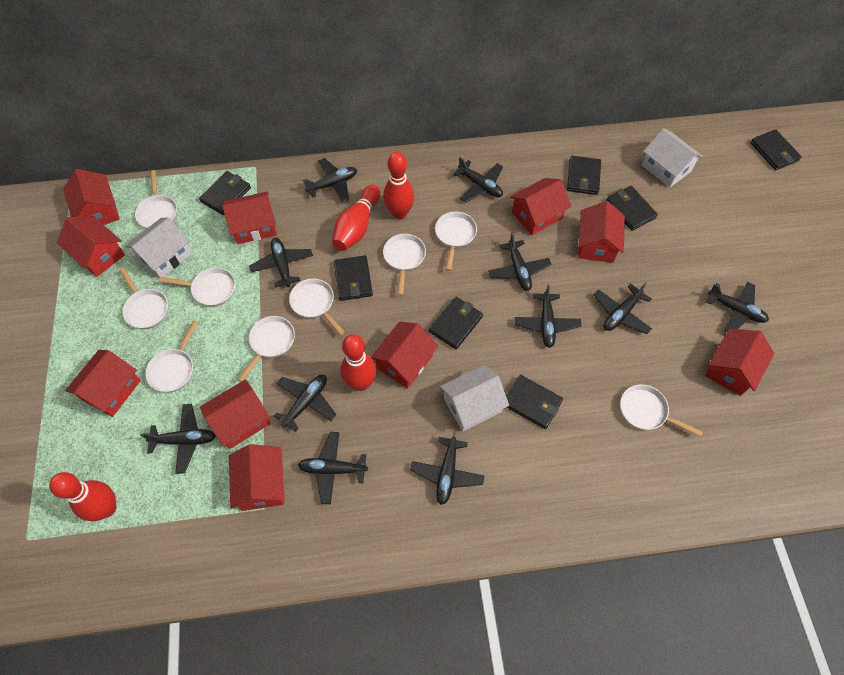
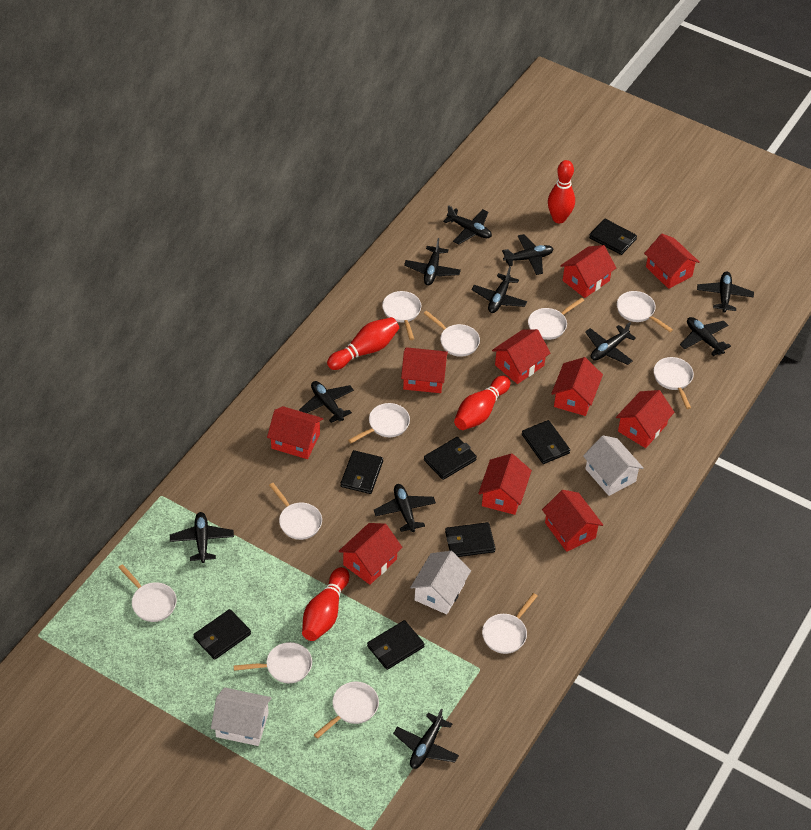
white pan: [119,267,168,329] [135,170,177,229] [145,320,198,392] [159,267,235,307] [238,316,295,382] [289,279,345,335] [383,234,426,296] [435,211,477,271] [620,384,703,437] = 9 -> [118,564,177,622] [234,642,312,683] [269,483,322,540] [314,682,379,739] [348,403,410,443] [382,291,421,340] [423,311,480,357] [482,593,537,654] [528,297,584,340] [617,291,673,332] [654,357,694,409] = 11

